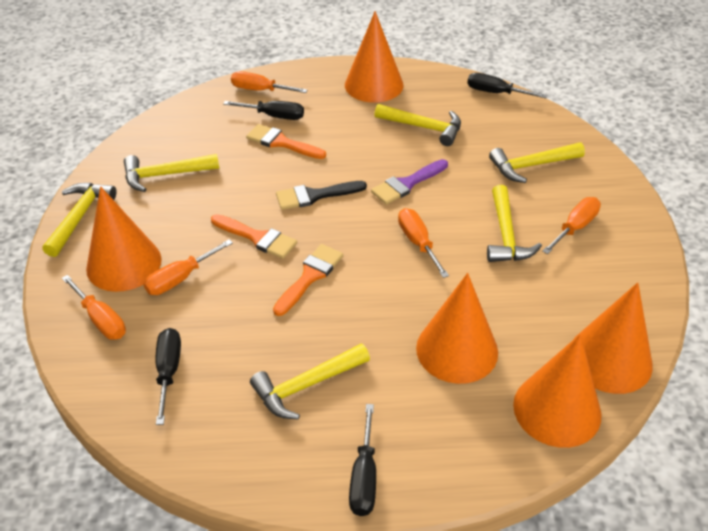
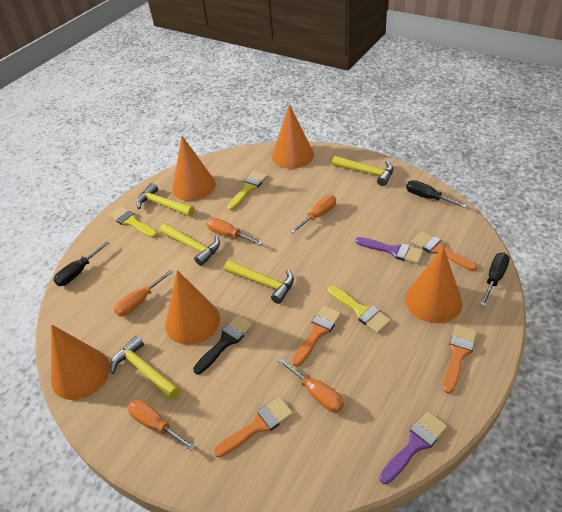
black screwdriver: [156,328,181,425] [223,101,304,120] [349,404,376,516] [467,73,547,98] = 4 -> [53,241,109,286] [406,180,467,208] [480,253,510,306] = 3
orange brush: [211,214,297,259] [246,124,326,159] [273,244,343,316] = 3 -> [214,397,293,458] [292,305,342,367] [411,231,477,271] [443,325,477,394] = 4
purple brush: [371,159,448,205] = 1 -> [355,237,424,264] [379,411,448,484] = 2
yellow brush: none = 0 -> [109,206,158,238] [227,171,267,210] [328,285,391,333] = 3
yellow hammer: [42,183,117,257] [124,154,219,192] [250,344,370,420] [374,104,461,146] [487,185,542,262] [489,143,585,183] = 6 -> [110,335,180,399] [136,183,195,217] [160,223,220,266] [224,260,294,304] [332,156,393,186] = 5

